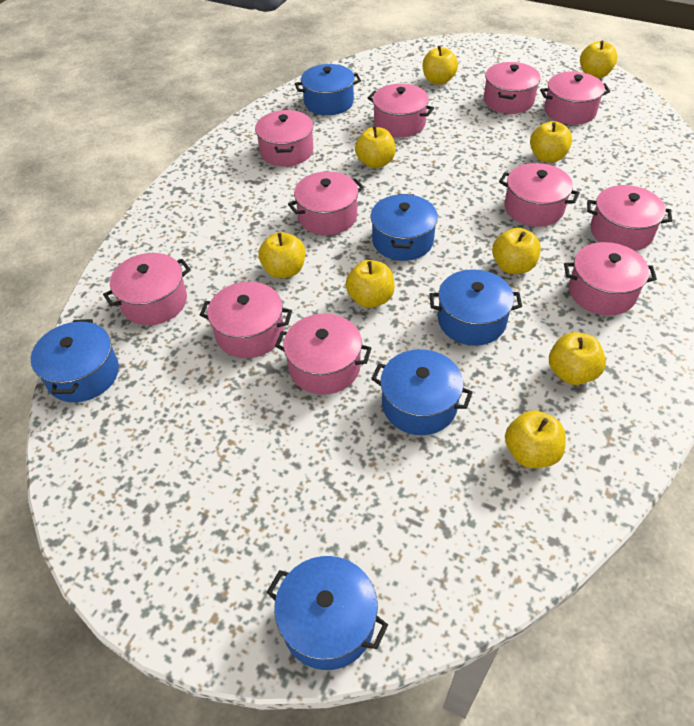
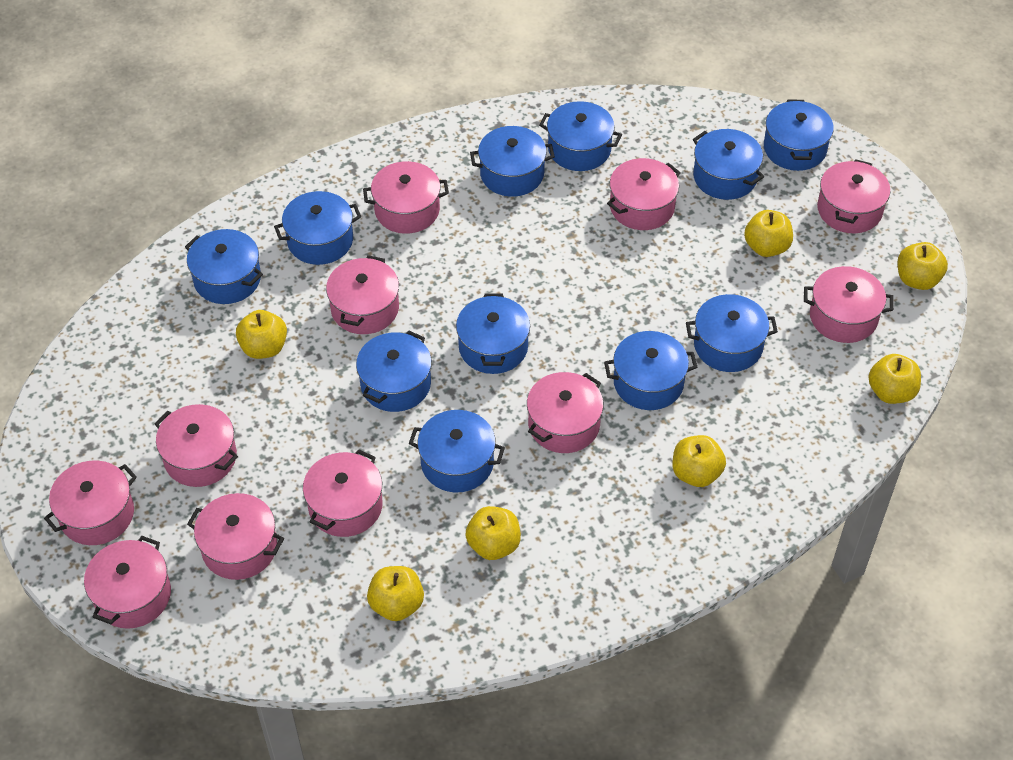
blue pot: [31,319,119,402] [267,556,388,670] [295,64,361,115] [371,194,438,261] [371,349,473,435] [430,269,522,346] = 6 -> [185,229,263,304] [274,191,361,265] [356,331,432,412] [409,410,505,492] [456,293,530,374] [470,126,555,197] [539,101,622,171] [604,331,697,410] [686,294,778,372] [693,129,764,200] [764,100,834,171] = 11
yellow apple: [258,232,305,278] [345,260,395,308] [355,126,396,168] [423,46,458,85] [492,228,541,274] [505,410,566,468] [530,121,572,163] [549,332,606,385] [580,41,618,79] = 9 -> [236,310,287,359] [367,566,424,621] [465,506,521,560] [672,435,726,487] [744,210,793,257] [868,354,921,404] [897,242,948,290] = 7

